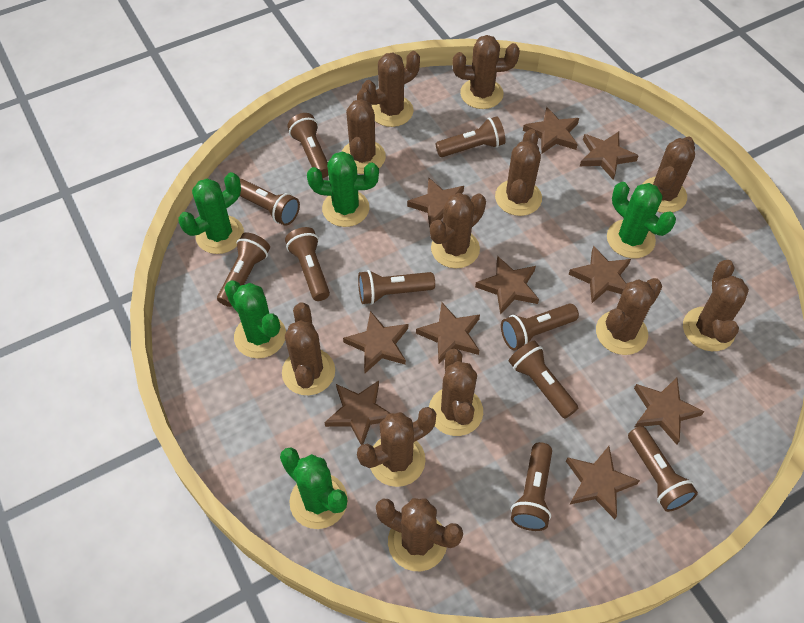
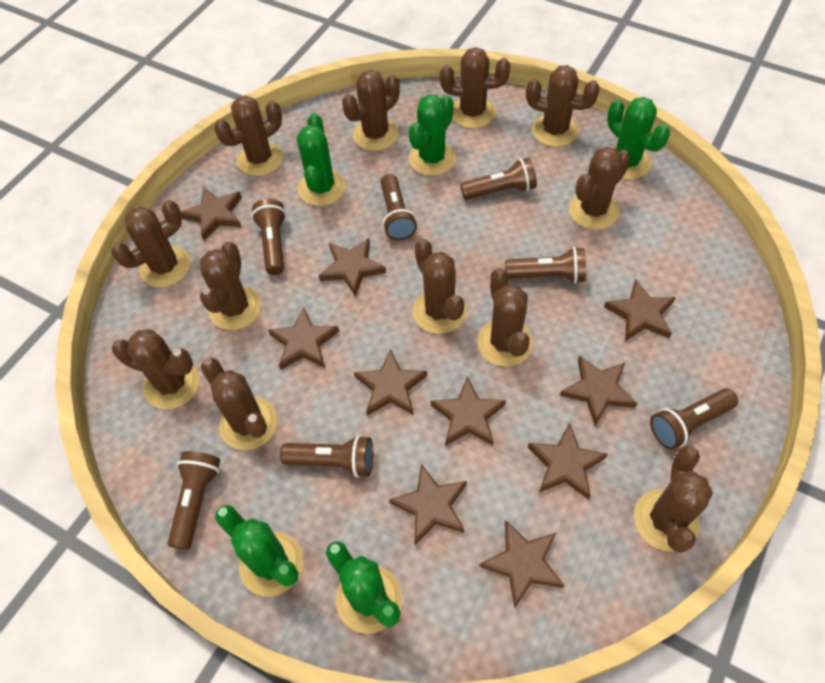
brown flashlight: [217,232,270,307] [240,179,300,226] [285,227,330,301] [287,113,328,178] [358,270,435,305] [436,116,506,157] [501,304,579,351] [509,341,578,419] [511,442,552,531] [628,426,698,512] = 10 -> [168,451,220,550] [251,199,286,275] [280,435,373,478] [381,174,417,241] [461,157,537,200] [505,247,586,284] [650,388,738,450] = 7

